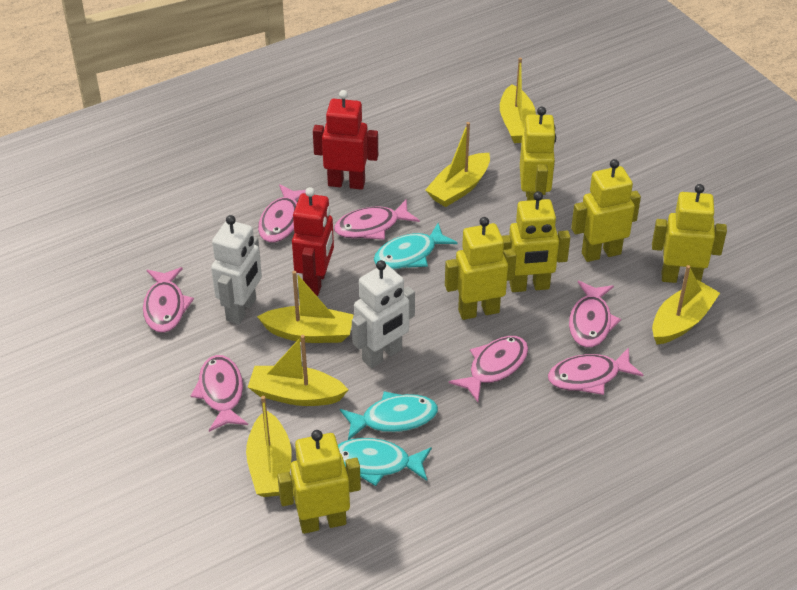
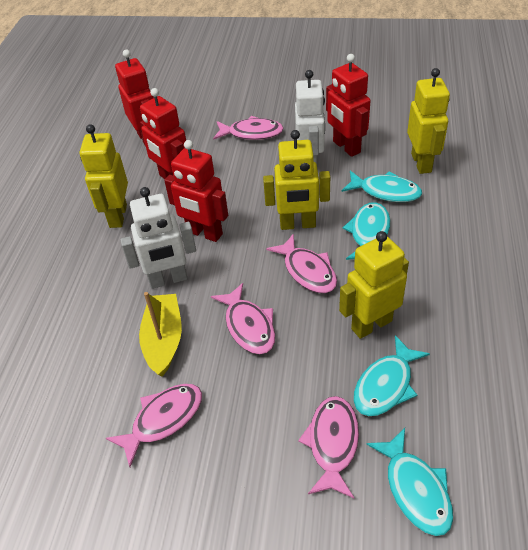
pink fish: [143,267,194,333] [191,355,248,432] [258,184,306,242] [334,199,420,240] [449,336,528,402] [548,348,643,395] [569,281,621,348] = 7 -> [106,384,202,467] [211,283,275,354] [213,116,284,140] [266,234,337,293] [298,396,359,498] = 5
red robot: [292,187,334,296] [313,90,378,190] = 2 -> [115,50,154,145] [140,88,186,179] [164,140,228,242] [326,54,371,157] = 4
turquoise fish: [338,438,432,486] [340,391,438,440] [374,223,458,269] = 3 -> [342,171,422,202] [343,202,390,260] [353,335,430,416] [366,428,453,536] = 4
yellow boat: [246,396,292,497] [248,335,348,406] [257,271,354,343] [425,122,490,207] [500,57,536,143] [652,265,720,344] = 6 -> [139,292,182,377] = 1
yellow robot: [277,430,361,534] [445,217,516,320] [502,191,570,292] [520,107,556,201] [571,159,641,262] [652,184,727,283] = 6 -> [80,124,128,228] [263,130,330,230] [339,231,409,339] [407,68,450,174] = 4

